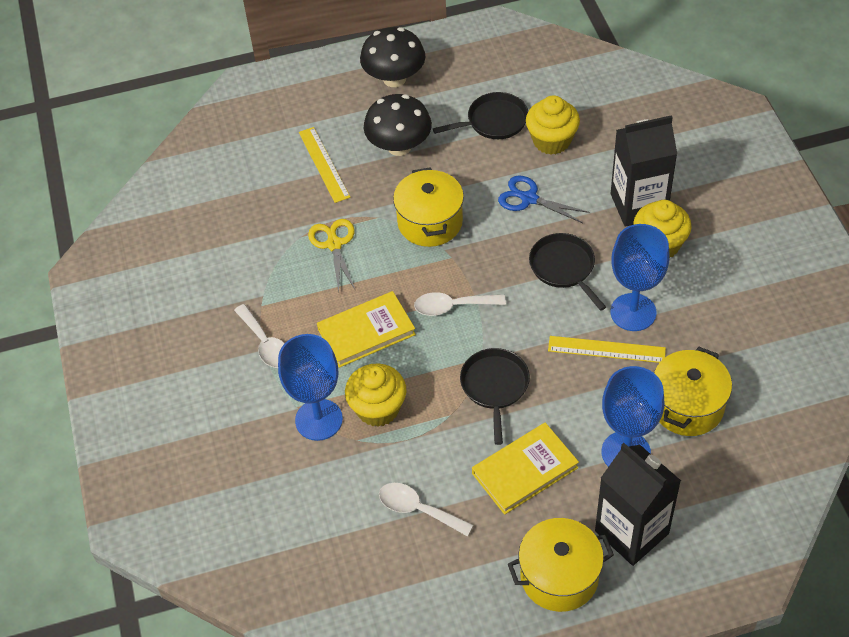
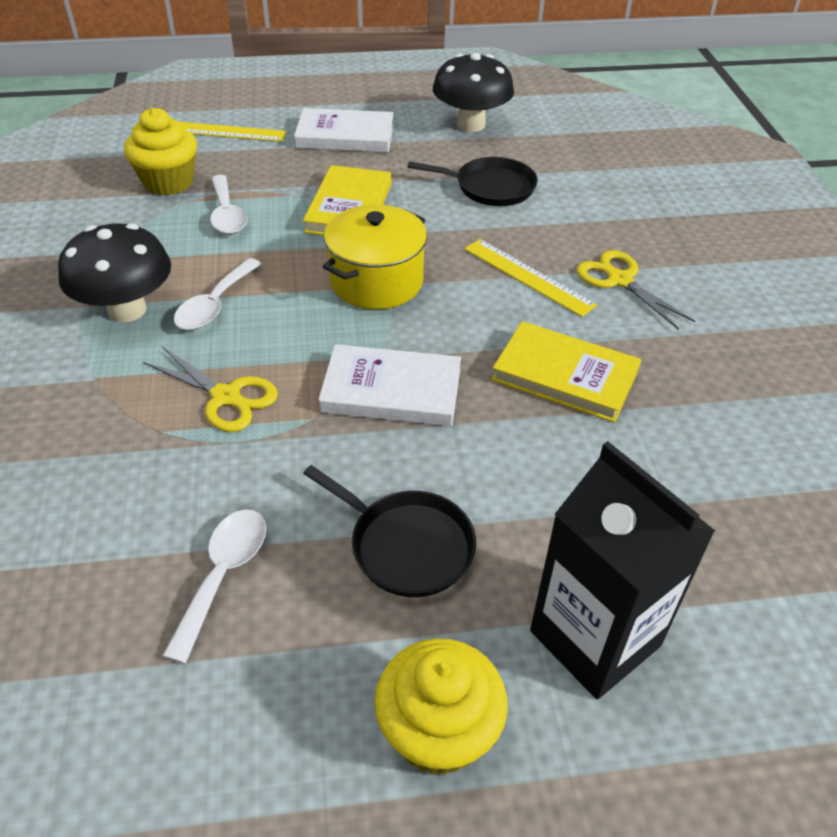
black carton: [595,443,681,566] [611,115,677,227] = 2 -> [530,441,715,699] = 1
black pan: [433,92,528,139] [460,348,530,445] [529,233,606,311] = 3 -> [303,465,476,597] [408,157,538,206] = 2
blue goblet: [278,334,343,441] [602,366,665,467] [610,224,669,331] = 3 -> none = 0
blue scissors: [498,176,590,223] = 1 -> none = 0
white book: none = 0 -> [294,108,394,152] [318,344,461,426] = 2
yellow cupcake: [345,363,406,427] [526,95,580,155] [633,200,692,258] = 3 -> [124,108,197,195] [374,638,508,775] = 2
yellow pot: [393,167,464,247] [508,518,614,612] [654,347,732,436] = 3 -> [322,205,427,309] = 1
yellow scissors: [308,219,355,292] = 1 -> [143,347,278,432] [577,250,695,330] = 2

